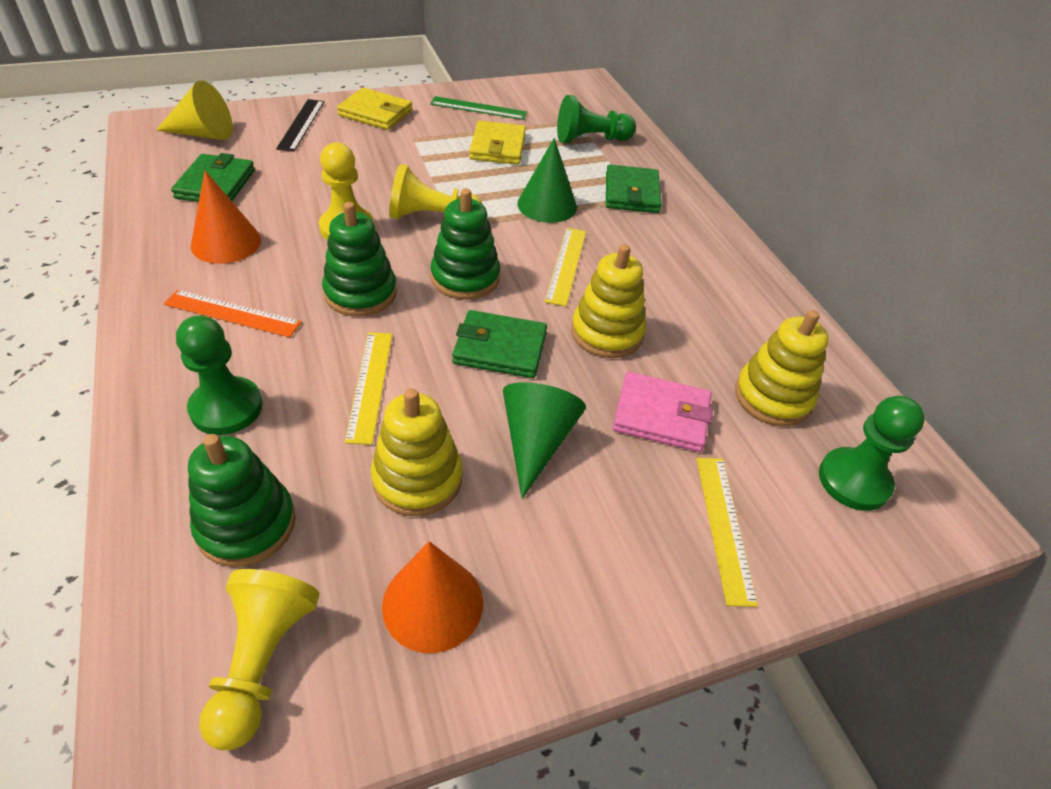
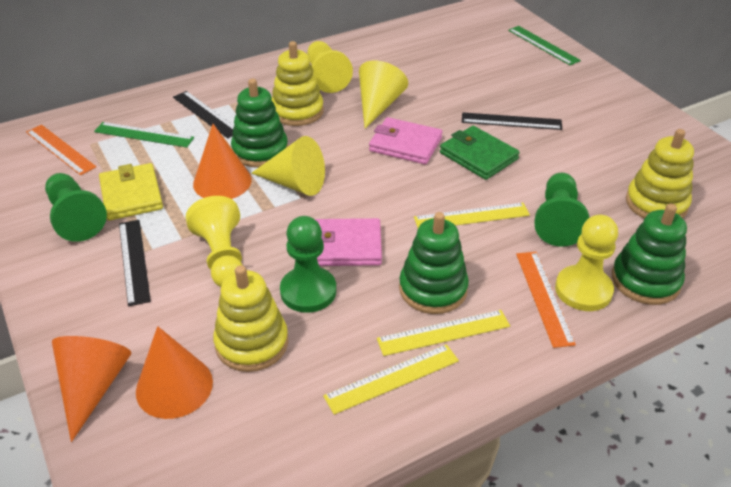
black ruler: [276,99,324,152] = 1 -> [119,220,151,307] [173,91,234,139] [462,112,562,130] = 3
green cone: [503,382,586,499] [517,138,577,223] = 2 -> none = 0
green ruler: [430,96,527,120] = 1 -> [94,122,194,148] [508,26,581,65] = 2
green wallet: [171,153,255,202] [452,310,547,378] [606,164,661,213] = 3 -> [440,126,520,180] = 1
orange cone: [191,171,261,264] [382,541,483,653] = 2 -> [52,336,132,442] [136,326,213,419] [193,124,252,199] = 3
orange ruler: [164,290,301,337] = 1 -> [26,125,96,175] [516,252,576,348] = 2
pink wallet: [613,372,713,452] = 1 -> [315,218,382,266] [369,117,442,164] = 2
yellow cone: [156,80,233,140] = 1 -> [251,136,325,196] [359,61,408,129] = 2
yellow wallet: [337,88,412,130] [469,121,526,165] = 2 -> [99,163,163,220] = 1

